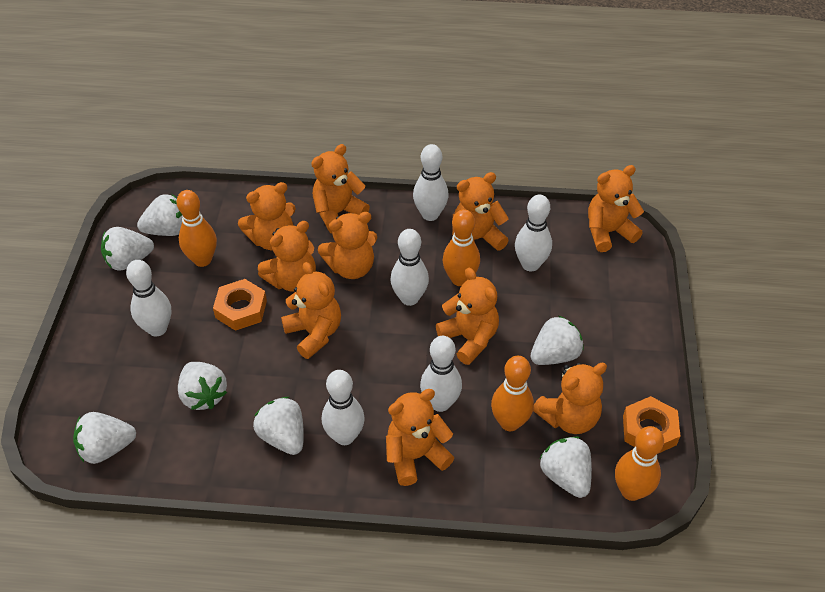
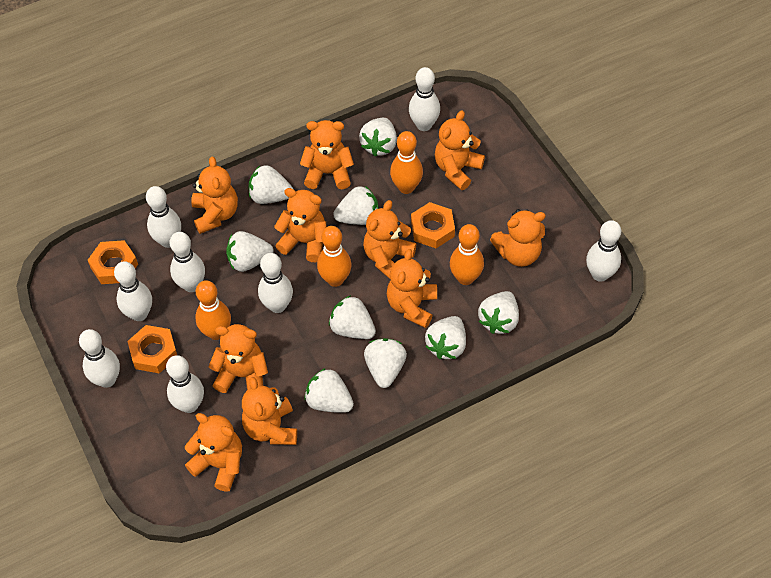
orange nut: [213,279,267,331] [623,396,680,453] = 2 -> [88,240,138,284] [127,325,177,374] [411,202,455,248] = 3
white bowling pin: [126,260,171,336] [322,370,365,445] [390,229,429,306] [413,144,449,221] [420,336,462,412] [515,195,552,271] = 6 -> [79,329,120,388] [114,261,152,321] [146,186,181,248] [166,355,204,413] [170,232,205,292] [258,253,293,313] [409,67,440,131] [586,220,621,282] = 8
white strawberry: [73,412,136,464] [101,227,154,271] [137,194,182,236] [178,362,227,410] [253,397,304,455] [530,316,584,365] [540,437,592,498] = 7 -> [226,231,273,272] [249,165,293,204] [304,368,354,413] [329,295,376,339] [333,186,379,225] [359,118,397,157] [364,338,407,388] [425,316,466,359] [478,291,519,334] = 9

